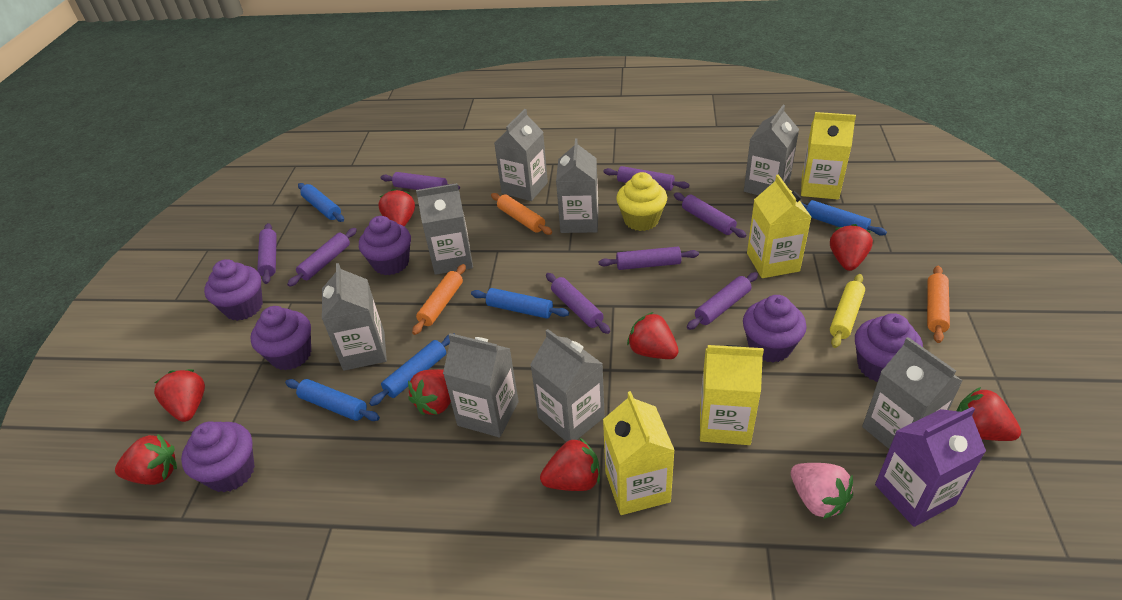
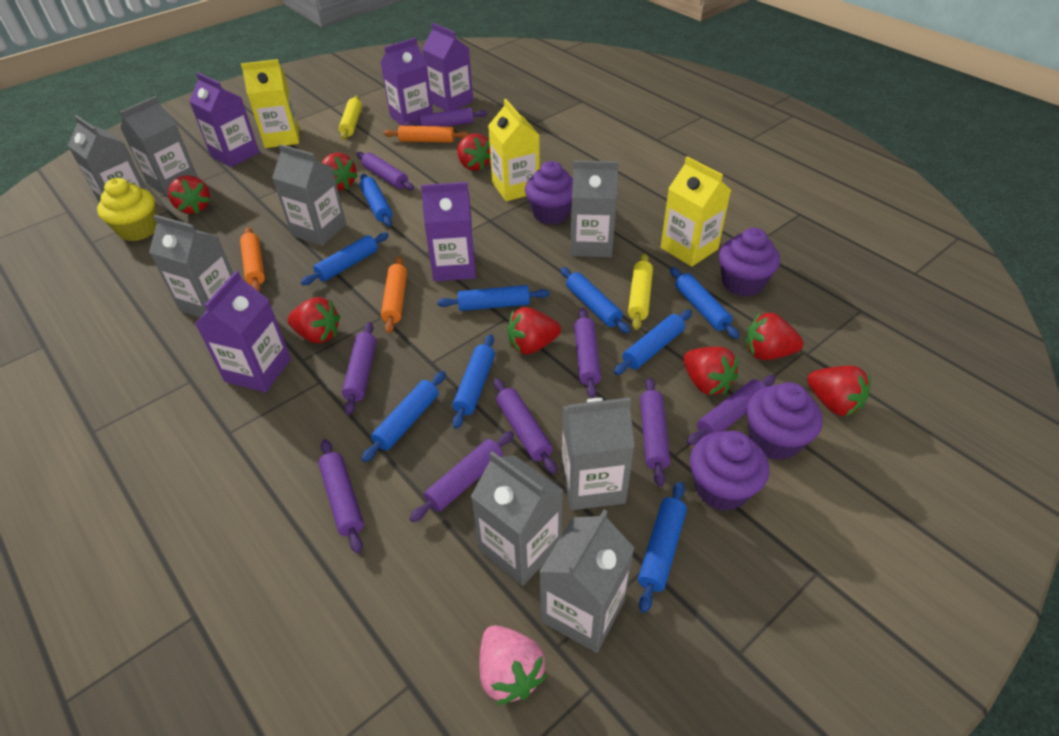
blue rolling pin: [285,379,380,421] [298,183,344,222] [369,335,450,406] [471,288,569,319] [801,200,887,236] = 5 -> [301,232,389,285] [360,174,392,227] [361,371,446,462] [437,285,550,311] [452,334,495,429] [560,267,630,334] [614,310,692,375] [638,482,687,613] [670,267,740,339] = 9
purple carton: [875,406,986,527] = 1 -> [189,72,259,167] [195,271,291,392] [380,38,433,126] [421,182,476,281] [422,23,473,111] = 5
purple cupcake: [181,421,255,492] [204,259,263,321] [250,306,311,370] [359,216,411,275] [743,295,807,363] [855,313,923,382] = 6 -> [525,161,573,225] [690,431,769,511] [719,228,780,297] [746,382,823,460] = 4
purple rolling pin: [257,223,277,284] [287,228,357,287] [381,172,460,190] [546,273,610,334] [598,247,699,270] [603,166,689,191] [674,193,746,238] [687,272,758,330] = 8 -> [318,439,364,553] [342,322,376,415] [357,152,414,191] [404,107,488,127] [409,431,514,522] [494,378,557,474] [574,308,601,398] [640,378,670,487] [687,375,776,445] = 9
yellow carton: [603,391,675,515] [700,345,764,445] [747,174,811,278] [801,112,856,200] = 4 -> [241,59,299,148] [488,99,540,201] [661,156,731,267] = 3
yellow rolling pin: [830,274,865,348] = 1 -> [339,95,362,140] [628,254,653,330] = 2

